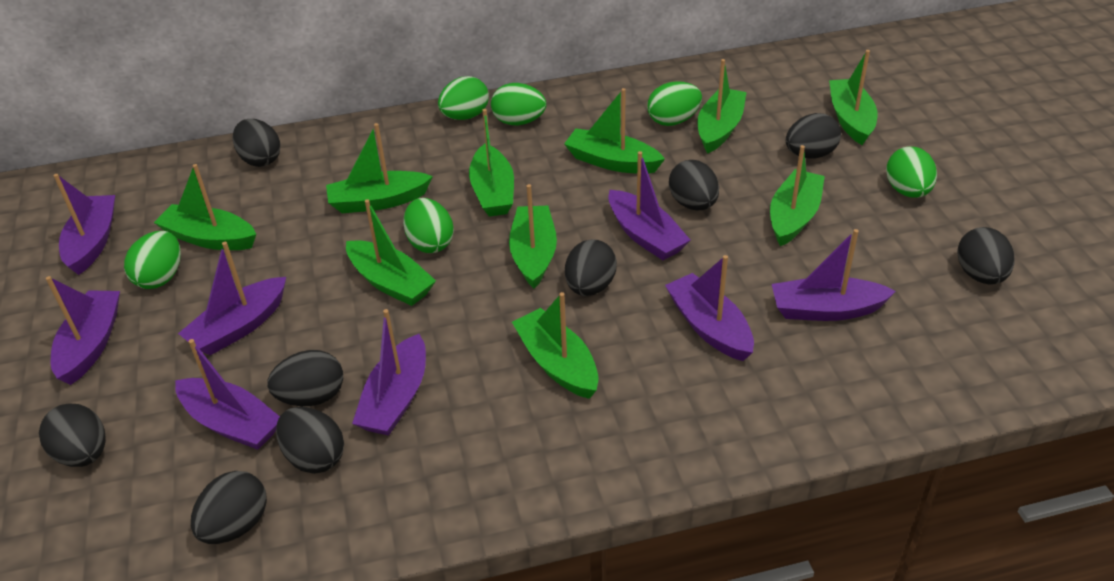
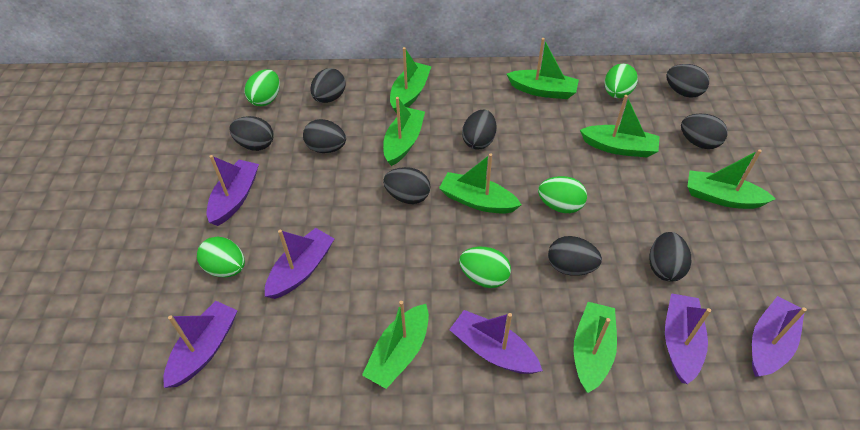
green boat: [154,164,256,250] [326,123,433,213] [346,199,436,306] [469,109,514,217] [509,184,557,289] [512,292,598,399] [564,88,665,174] [698,59,747,154] [770,145,825,246] [829,50,878,145] = 10 -> [362,301,429,389] [383,97,425,166] [390,47,432,114] [439,154,522,214] [507,38,579,99] [573,302,617,393] [580,95,660,157] [687,149,775,209] = 8
green egg: [124,231,181,289] [403,198,454,253] [438,76,489,120] [491,83,546,125] [647,81,702,126] [886,146,937,198] = 6 -> [197,236,245,277] [245,69,280,106] [459,247,511,288] [538,176,587,213] [605,64,638,98] = 5
purple boat: [46,276,120,385] [53,174,115,275] [175,339,280,450] [178,242,286,355] [352,309,426,436] [608,151,691,260] [665,255,754,361] [772,229,896,321] = 8 -> [163,301,238,388] [207,155,259,226] [265,228,334,299] [449,310,543,374] [665,293,711,384] [752,296,807,377] = 6

